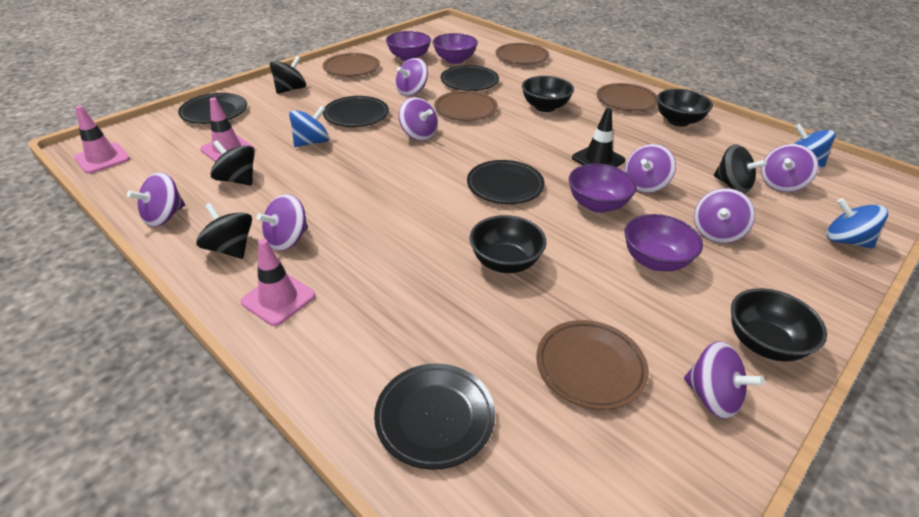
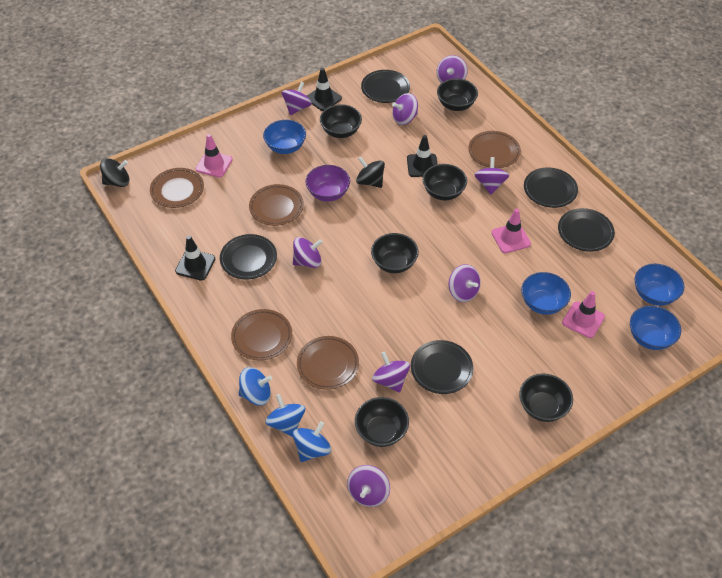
black bowl: [469,215,547,273] [522,76,574,112] [657,89,713,127] [731,288,827,362] = 4 -> [320,104,362,138] [355,397,409,447] [371,233,419,273] [423,164,467,200] [437,78,478,111] [519,373,573,422] = 6
black spinning top: [196,203,252,259] [210,140,255,185] [270,56,306,94] [714,144,767,193] = 4 -> [100,158,129,187] [356,157,385,188] = 2
black traffic cone: [572,108,625,167] = 1 -> [175,236,215,281] [307,68,342,111] [407,135,437,177] = 3
blue bowl: none = 0 -> [263,120,306,154] [521,272,571,315] [630,306,681,350] [635,264,684,306] = 4
purple bowl: [386,31,431,61] [432,33,478,64] [569,164,637,213] [624,214,703,271] = 4 -> [306,165,350,202] = 1

